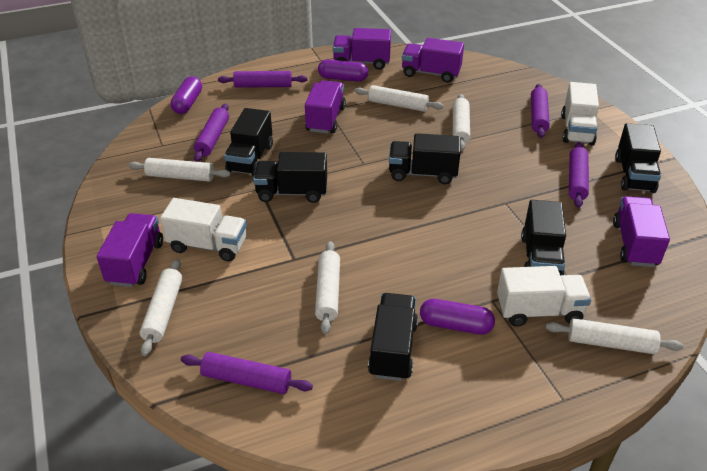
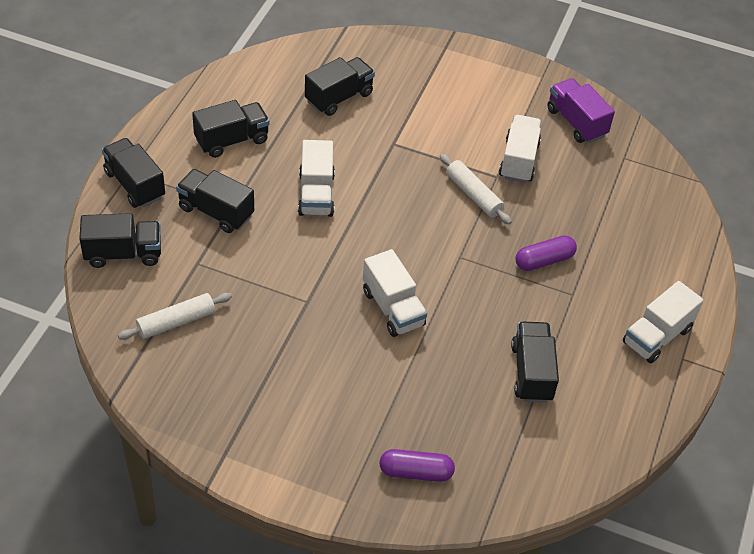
purple capsule: [171,76,202,114] [318,60,368,82] [420,299,495,335] = 3 -> [380,449,455,482] [516,235,577,271] = 2
purple rolling pin: [181,352,313,394] [194,104,229,162] [218,71,308,88] [531,84,550,138] [569,142,589,208] = 5 -> none = 0
purple truck: [97,213,163,287] [305,80,346,134] [333,28,391,70] [402,38,464,82] [613,196,670,267] = 5 -> [547,78,615,143] = 1
white rolling pin: [128,158,231,182] [140,259,183,356] [315,241,340,334] [354,85,444,112] [453,94,470,151] [546,318,683,354] = 6 -> [118,293,232,340] [440,154,511,225] = 2
white truck: [160,198,247,261] [497,266,591,327] [561,82,599,145] = 3 -> [298,140,335,217] [363,249,427,337] [499,115,541,183] [623,281,704,363] = 4

